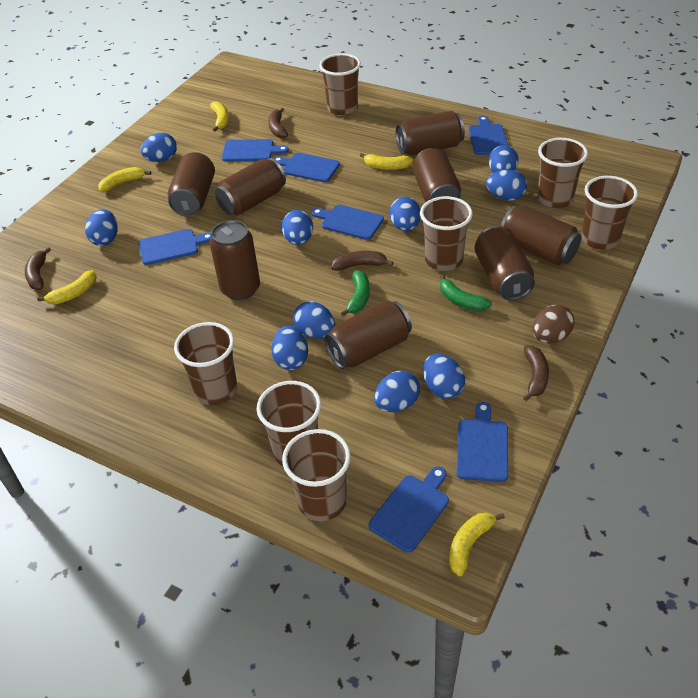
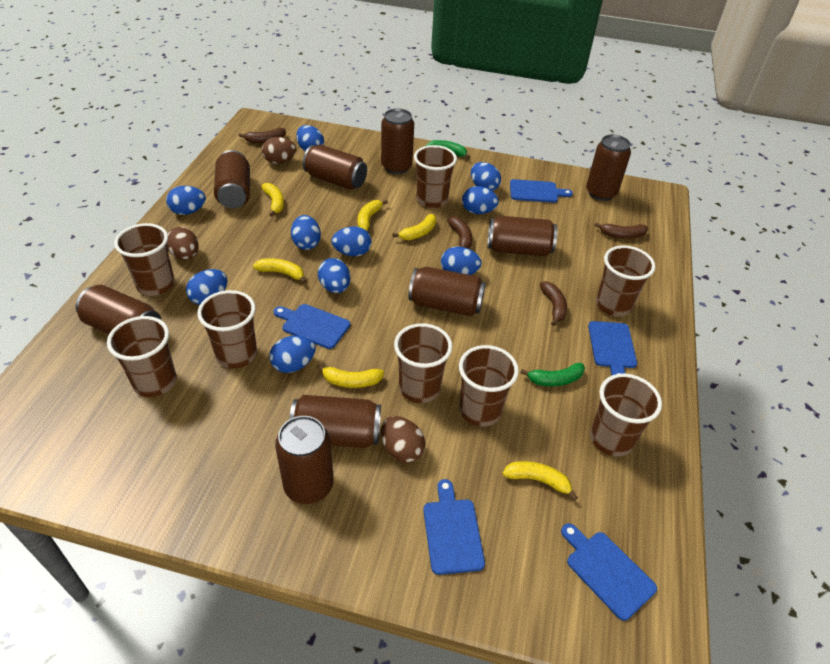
blue cutting board: [139,229,211,265] [222,139,289,162] [273,153,340,182] [311,205,384,240] [368,467,449,553] [456,402,508,482] [469,116,508,155] = 7 -> [274,304,350,349] [423,479,485,575] [510,179,573,203] [561,523,657,621] [588,321,637,375] = 5
brown can: [168,152,215,216] [210,220,260,300] [215,158,286,216] [324,300,412,369] [396,111,465,155] [412,148,461,202] [475,226,535,301] [500,205,581,265] = 8 -> [76,285,161,334] [214,150,250,208] [275,416,334,504] [289,395,381,448] [303,145,367,190] [381,108,414,174] [408,267,486,316] [487,216,557,256] [586,134,631,201] = 9
brown cup: [174,322,237,405] [257,381,321,466] [282,429,351,521] [319,53,361,116] [420,196,473,271] [537,138,588,209] [581,176,638,250] = 7 -> [107,316,177,397] [114,223,175,296] [197,290,257,369] [394,323,452,403] [414,145,457,208] [459,345,519,427] [590,373,662,457] [596,245,655,317] = 8
brown egg: [533,305,574,344] = 1 -> [167,227,199,260] [262,137,297,164] [381,416,426,463] = 3
yellow banana: [37,270,97,304] [98,167,151,192] [210,101,229,132] [360,153,413,170] [449,513,505,576] = 5 -> [253,258,306,283] [261,183,284,217] [317,364,384,388] [358,200,388,231] [393,214,436,240] [502,461,578,501] = 6

